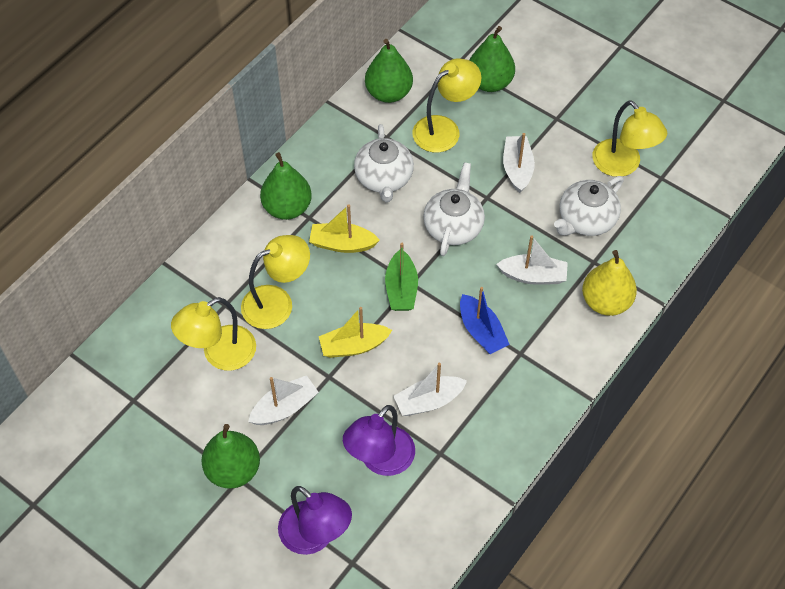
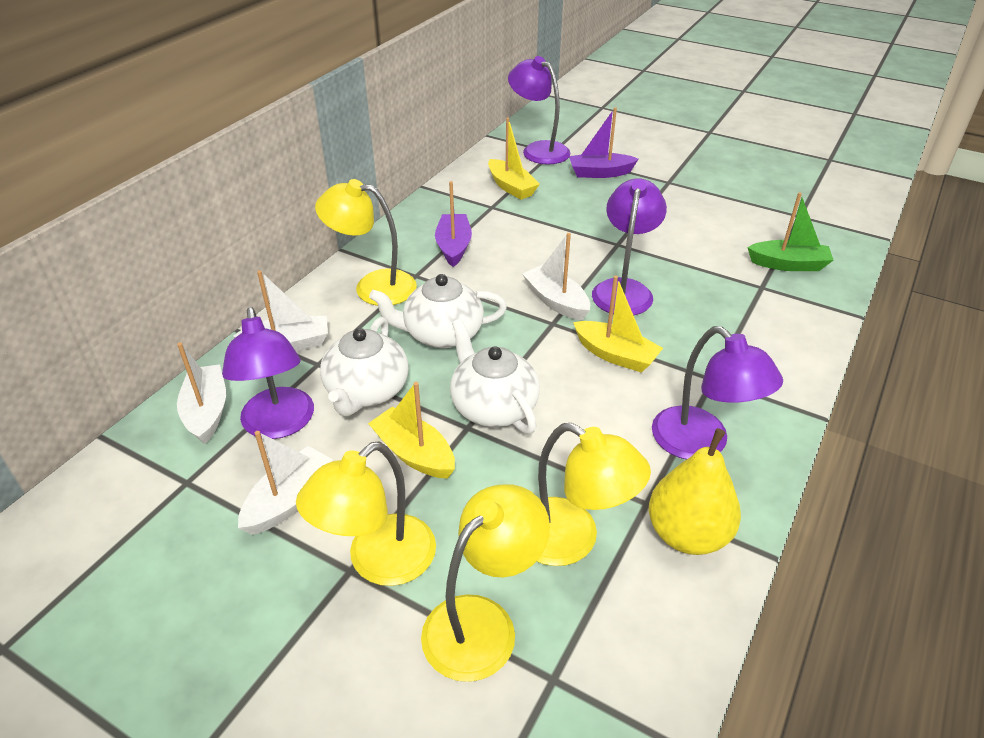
blue boat: [460,287,510,354] = 1 -> none = 0
green pear: [201,424,260,489] [260,152,312,220] [365,39,413,103] [470,26,515,92] = 4 -> none = 0
purple boat: none = 0 -> [435,181,472,267] [569,107,638,178] = 2
purple lamp: [278,486,352,555] [343,405,415,476] = 2 -> [222,307,314,439] [508,56,570,164] [592,178,667,315] [652,326,783,460] = 4
yellow boat: [309,205,380,253] [319,307,392,358] = 2 -> [368,382,455,479] [488,118,540,200] [573,276,663,373] = 3

